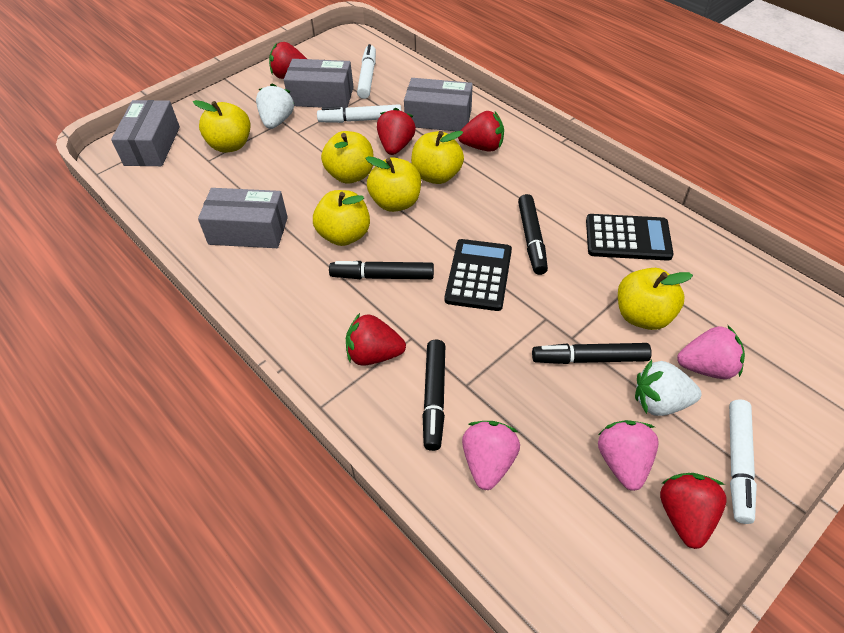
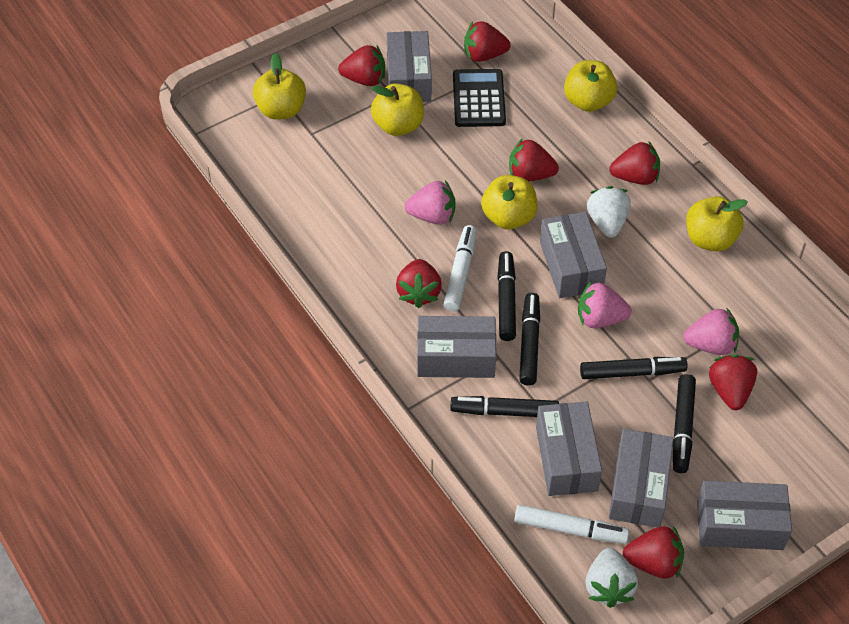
black calculator: [445,239,512,311] [586,214,674,261] = 2 -> [453,69,506,127] = 1
black marker: [329,261,434,279] [423,340,445,451] [518,194,548,275] [532,343,652,364] = 4 -> [450,396,559,417] [497,251,516,341] [519,293,540,386] [580,357,688,379] [673,374,696,473] = 5
grey box: [111,100,180,166] [198,188,288,248] [284,59,354,108] [404,78,473,131] = 4 -> [387,31,432,103] [417,316,496,378] [536,401,602,496] [540,212,607,298] [609,429,674,527] [697,481,792,550] = 6
red strawberry: [269,42,307,79] [346,313,406,366] [377,108,416,155] [458,111,504,152] [660,473,727,549] = 5 -> [338,45,385,86] [396,259,442,308] [464,21,511,62] [509,138,559,182] [609,141,660,185] [623,526,684,578] [709,354,757,410] = 7
white marker: [317,104,401,123] [357,44,376,99] [729,399,757,524] = 3 -> [443,225,477,312] [514,505,629,544] = 2
yellow apple: [193,100,250,153] [313,190,370,246] [321,131,374,184] [365,156,421,212] [411,131,464,184] [618,268,693,330] = 6 -> [253,53,306,120] [371,83,424,136] [481,175,537,229] [564,60,617,112] [686,196,748,251] = 5

